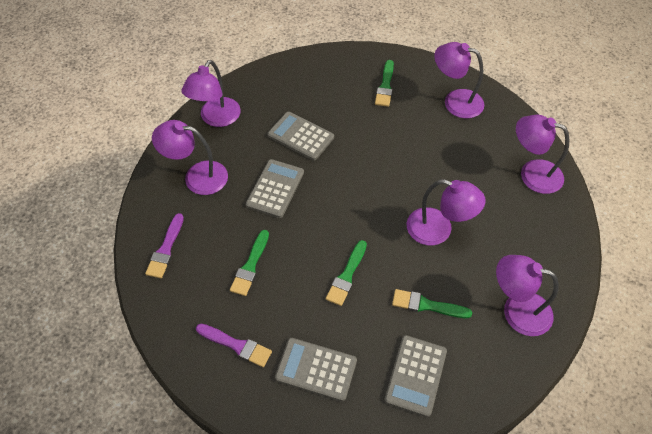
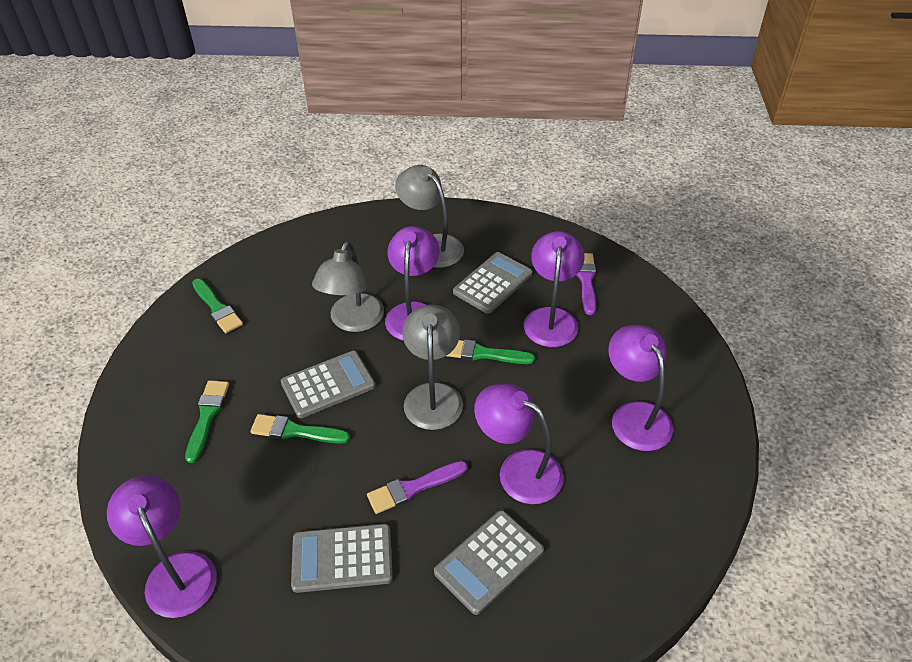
grey lamp: none = 0 -> [312,241,384,332] [395,165,464,268] [402,305,463,430] = 3
purple lamp: [152,120,228,195] [181,60,241,127] [407,179,486,246] [434,42,484,118] [496,255,559,336] [516,115,569,194] = 6 -> [107,475,217,618] [385,226,440,341] [474,384,564,504] [524,231,585,347] [608,325,673,451] = 5

